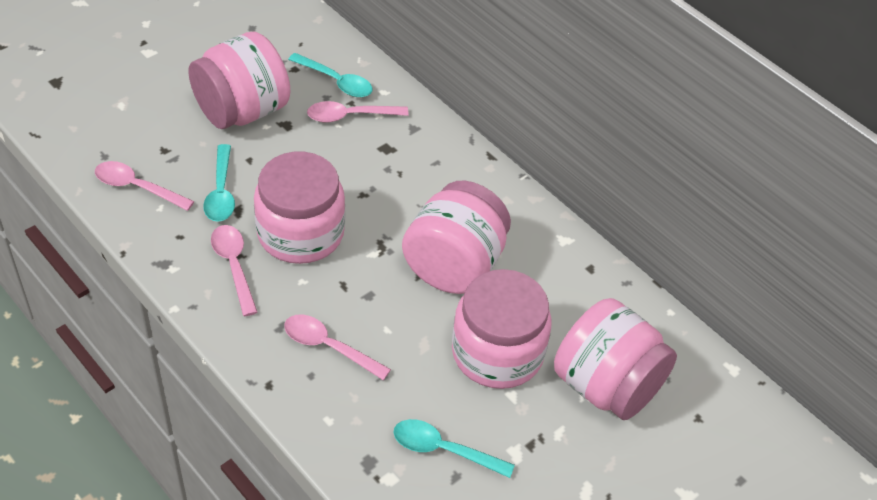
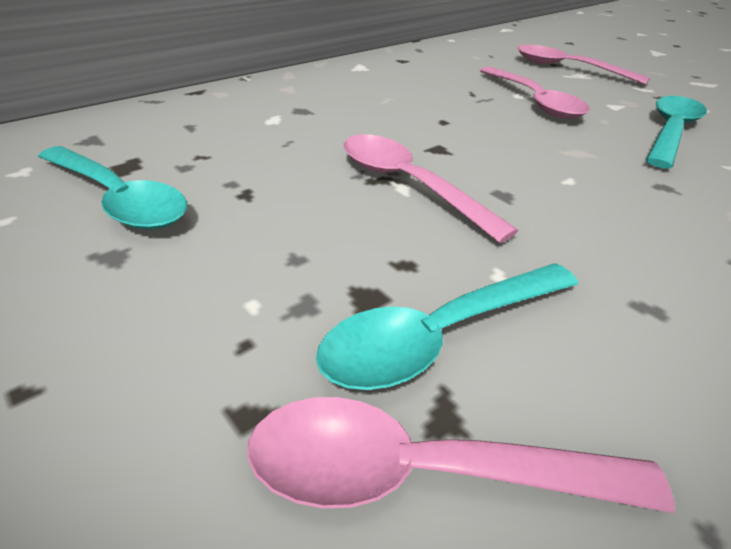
pink jar: [188,31,290,129] [254,152,345,264] [402,181,511,294] [452,269,552,389] [554,298,677,420] = 5 -> none = 0

